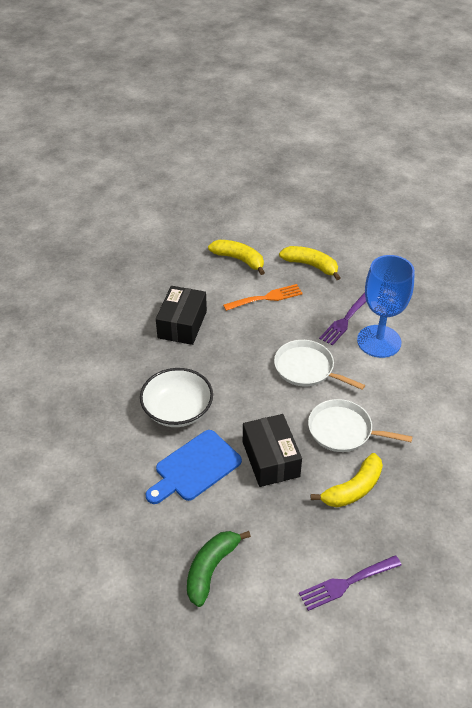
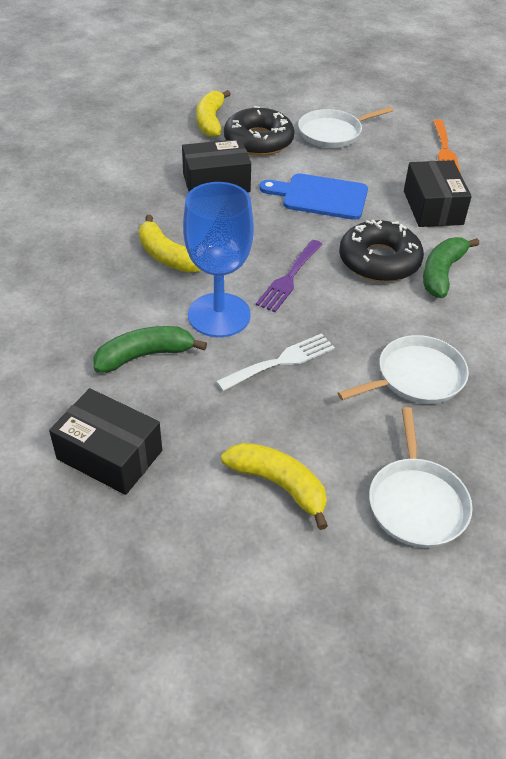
black box: [156,286,207,345] [243,414,302,487] = 2 -> [49,388,162,495] [182,139,251,192] [404,160,472,227] = 3
black donut: none = 0 -> [224,106,294,156] [339,220,424,282] = 2
green banana: [187,531,251,607] = 1 -> [93,326,207,373] [423,237,479,298] = 2
purple fork: [299,555,402,611] [319,292,366,346] = 2 -> [256,240,323,312] = 1
white bowl: [140,368,213,427] = 1 -> none = 0
white fork: none = 0 -> [216,333,335,391] = 1
white pan: [274,340,365,390] [308,399,413,452] = 2 -> [298,107,394,148] [338,335,469,404] [369,407,473,548] = 3

